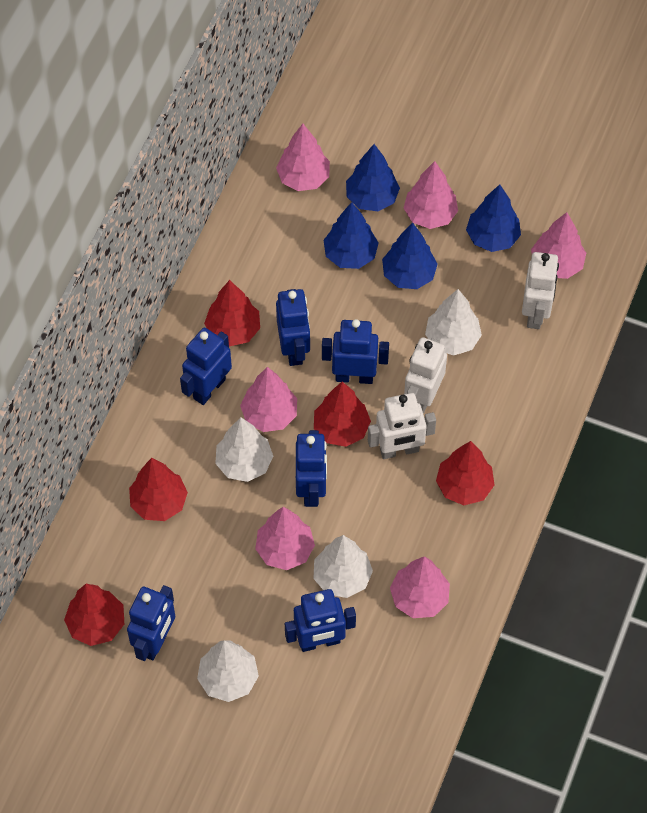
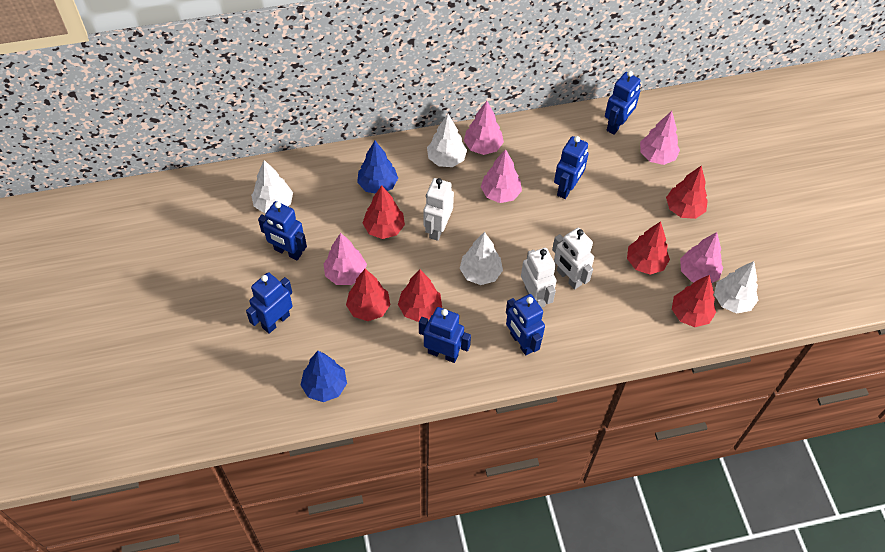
blue tree: [323,202,379,269] [346,144,400,211] [382,223,438,289] [466,185,521,252] = 4 -> [301,351,347,402] [357,141,398,194] = 2
pink tree: [240,367,297,432] [255,507,315,570] [276,124,330,191] [390,557,450,618] [404,161,458,229] [531,212,586,279] = 6 -> [323,233,367,285] [464,101,504,155] [481,149,522,203] [640,111,680,165] [680,232,723,283] = 5
red tree: [64,584,124,646] [129,458,188,521] [204,280,260,346] [314,382,371,447] [436,441,494,505] = 5 -> [346,269,390,321] [363,185,405,239] [398,270,442,322] [627,221,670,275] [666,166,708,219] [672,275,716,327] = 6

